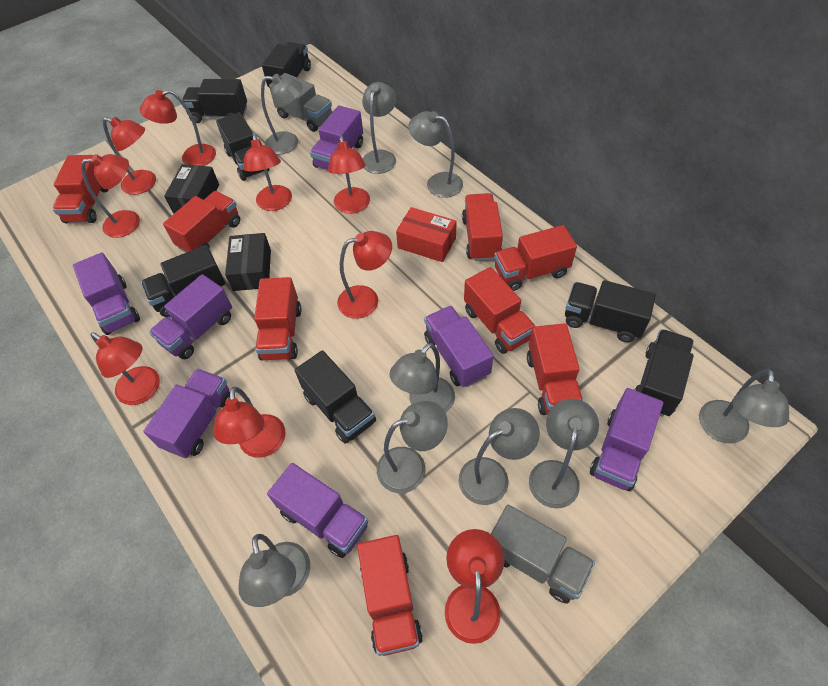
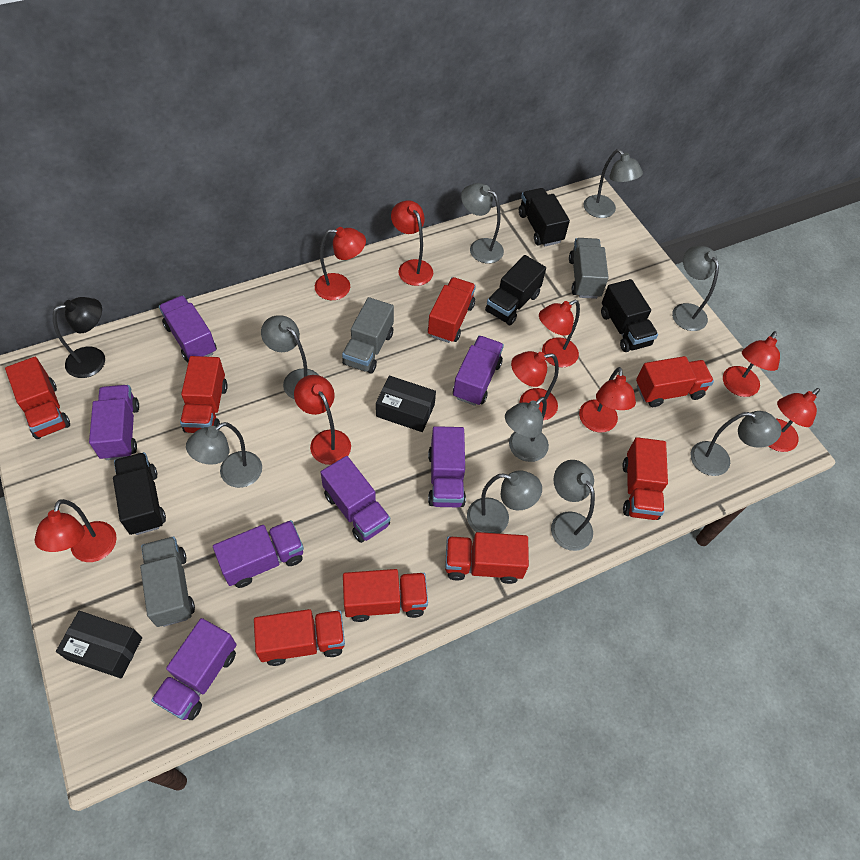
black lamp: none = 0 -> [53,297,105,378] = 1
black truck: [141,245,225,317] [182,79,247,123] [216,112,270,181] [262,42,311,87] [295,350,376,444] [565,280,656,343] [635,329,694,417] = 7 -> [113,452,166,535] [485,255,546,325] [519,188,570,246] [601,279,658,352] = 4
grey truck: [269,73,332,132] [491,505,595,604] = 2 -> [140,536,195,627] [342,297,394,374] [569,238,609,299] = 3
red box: [396,207,457,262] = 1 -> none = 0

